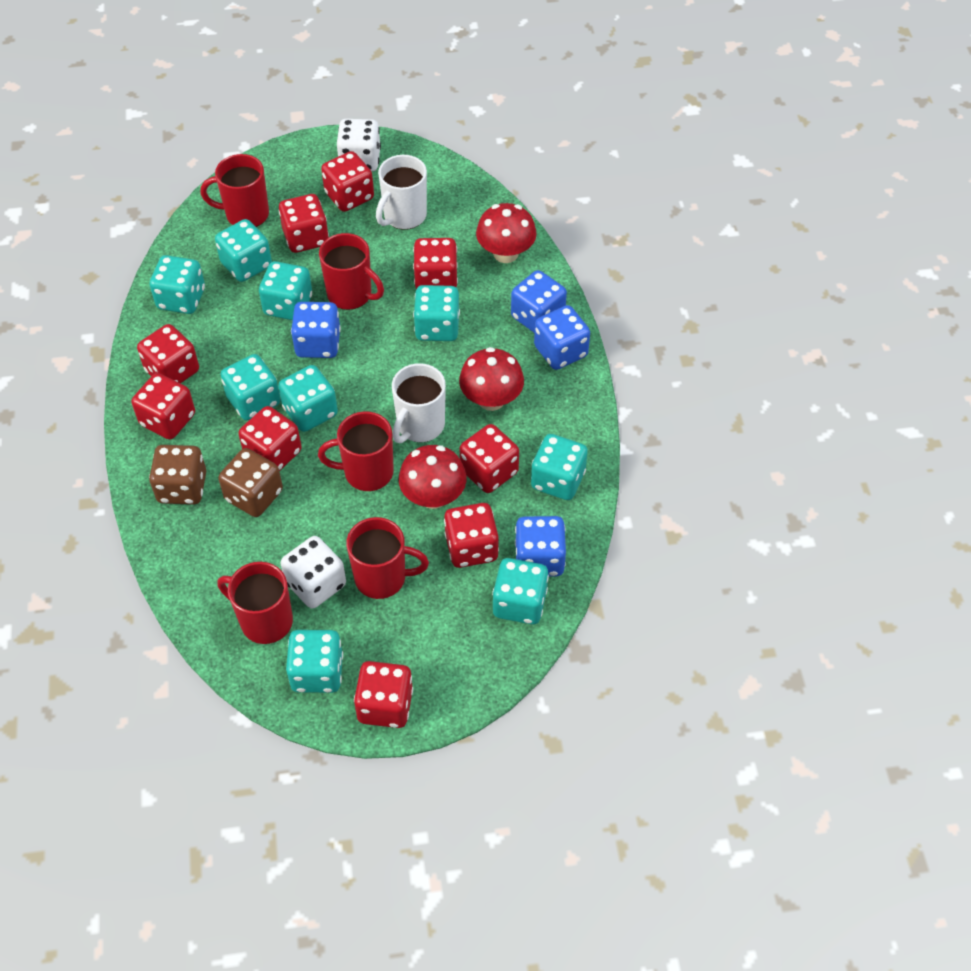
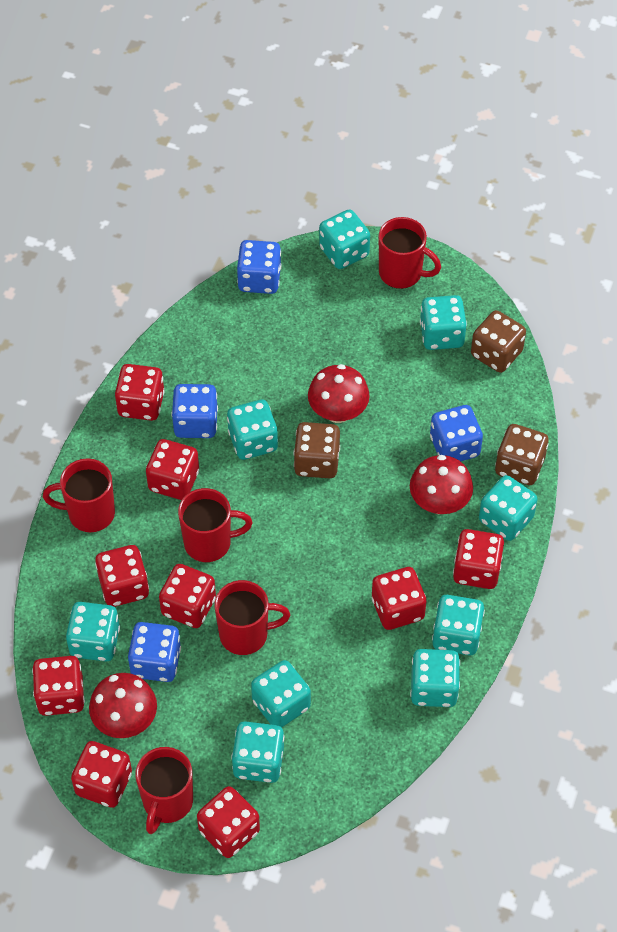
brown dice: [149,445,206,505] [218,448,283,517] = 2 -> [294,422,340,478] [471,310,526,373] [495,424,549,485] = 3
white dice: [280,536,346,609] [337,119,381,171] = 2 -> none = 0
white mug: [376,155,427,230] [392,363,446,443] = 2 -> none = 0

